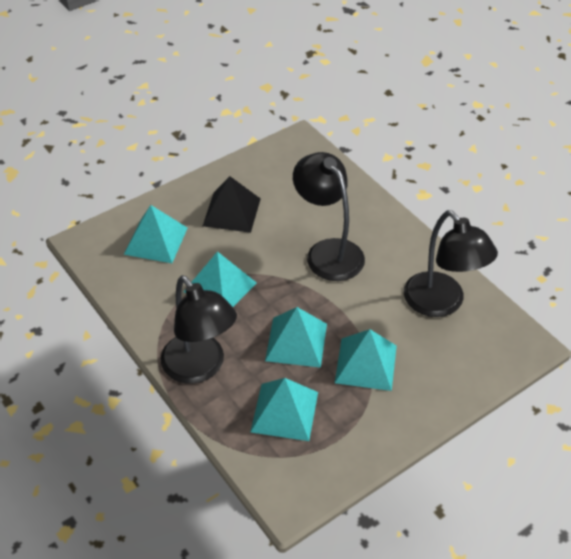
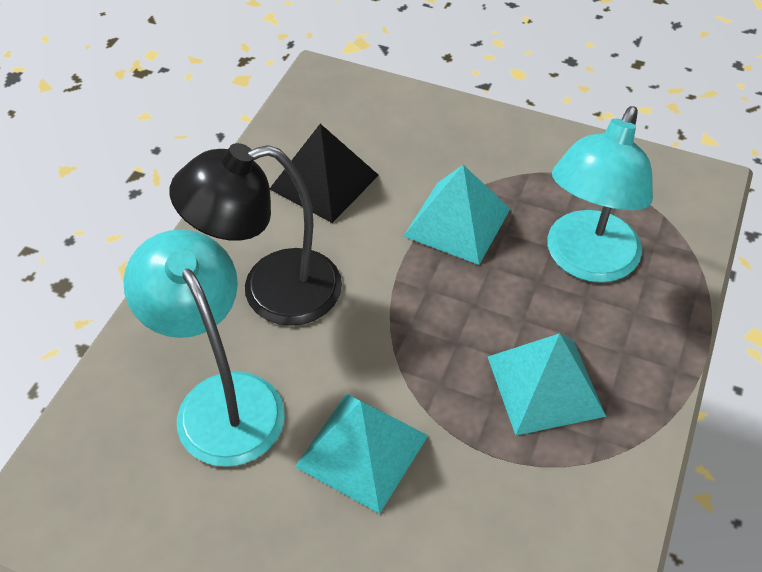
black lamp: [160,275,237,384] [293,152,365,281] [404,210,498,317] = 3 -> [169,143,342,326] = 1
turquoise lamp: none = 0 -> [123,229,285,467] [547,106,653,283] = 2
turquoise pyramid: [124,205,188,263] [183,251,257,307] [250,378,318,441] [265,307,327,368] [335,329,397,391] = 5 -> [295,393,429,514] [404,165,510,265] [488,333,606,436] = 3

